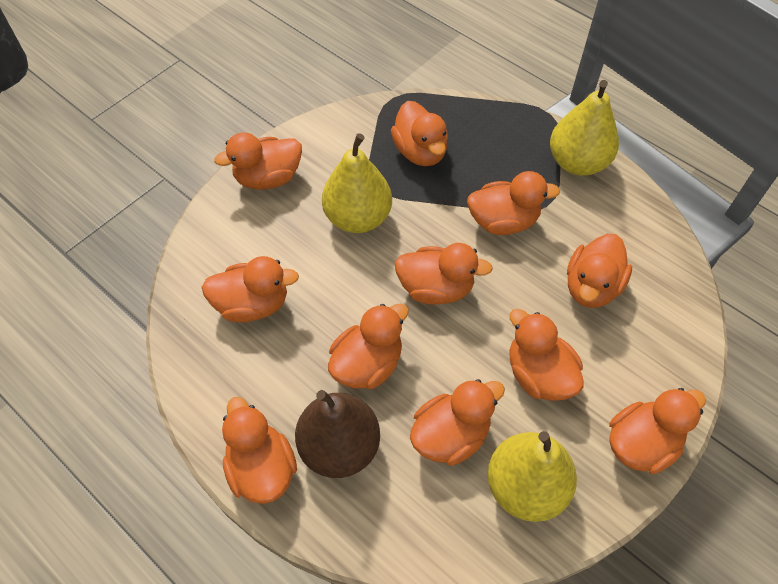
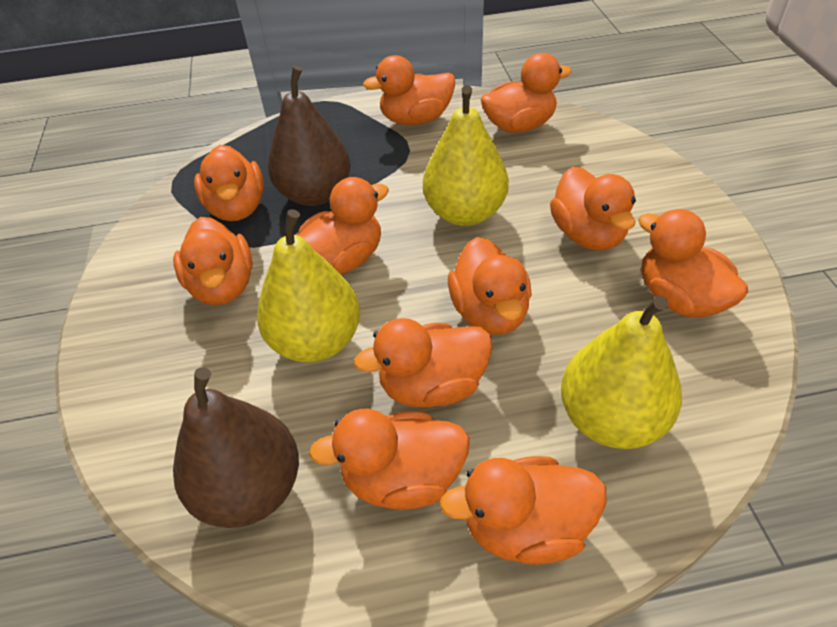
brown pear: [295,390,380,478] = 1 -> [173,367,299,528] [268,65,351,206] = 2

